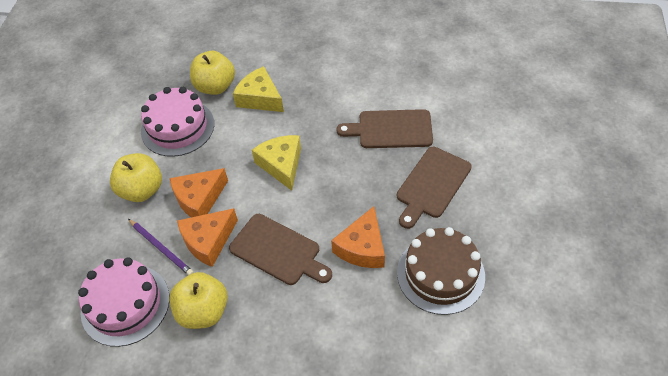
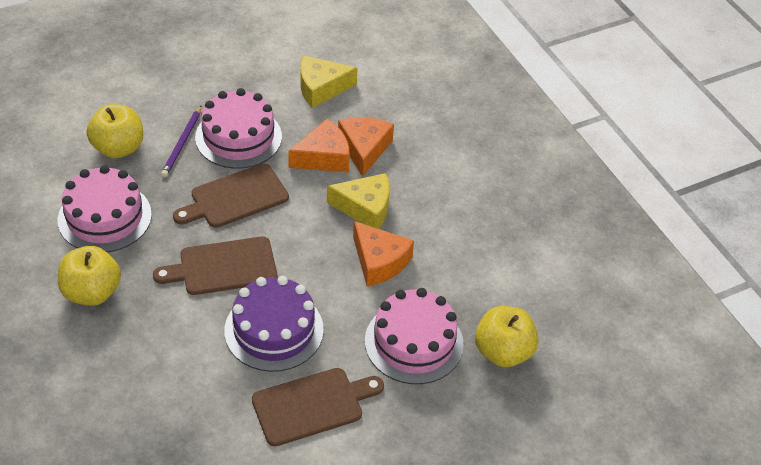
brown cake: [397,227,485,315] = 1 -> none = 0
pink cake: [78,257,170,347] [141,87,214,157] = 2 -> [57,165,152,252] [195,88,282,169] [365,288,464,384] = 3
purple cake: none = 0 -> [224,276,324,372] = 1

